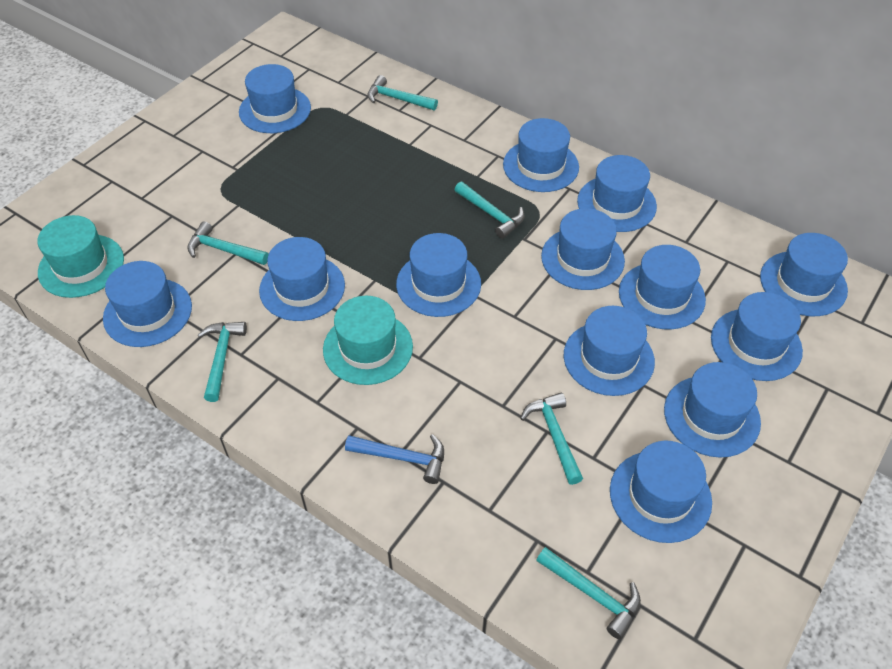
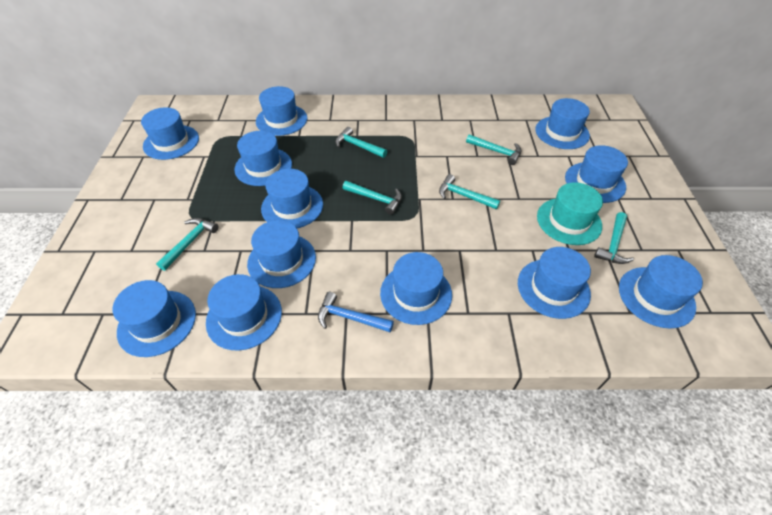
blue hat: [103,261,192,347] [239,64,311,133] [259,237,345,321] [396,233,481,317] [503,118,579,192] [541,208,625,290] [564,306,655,396] [577,155,657,232] [610,441,712,543] [619,245,706,330] [664,362,761,457] [711,292,803,381] [760,233,848,316] = 13 -> [113,280,196,357] [141,107,199,160] [206,274,282,351] [234,131,292,186] [247,220,316,288] [256,86,307,136] [261,169,323,228] [380,252,452,325] [518,247,591,319] [535,98,590,149] [565,145,628,203] [619,255,703,328] = 12
turquoise hat: [37,215,124,298] [323,296,413,385] = 2 -> [537,182,603,245] = 1

